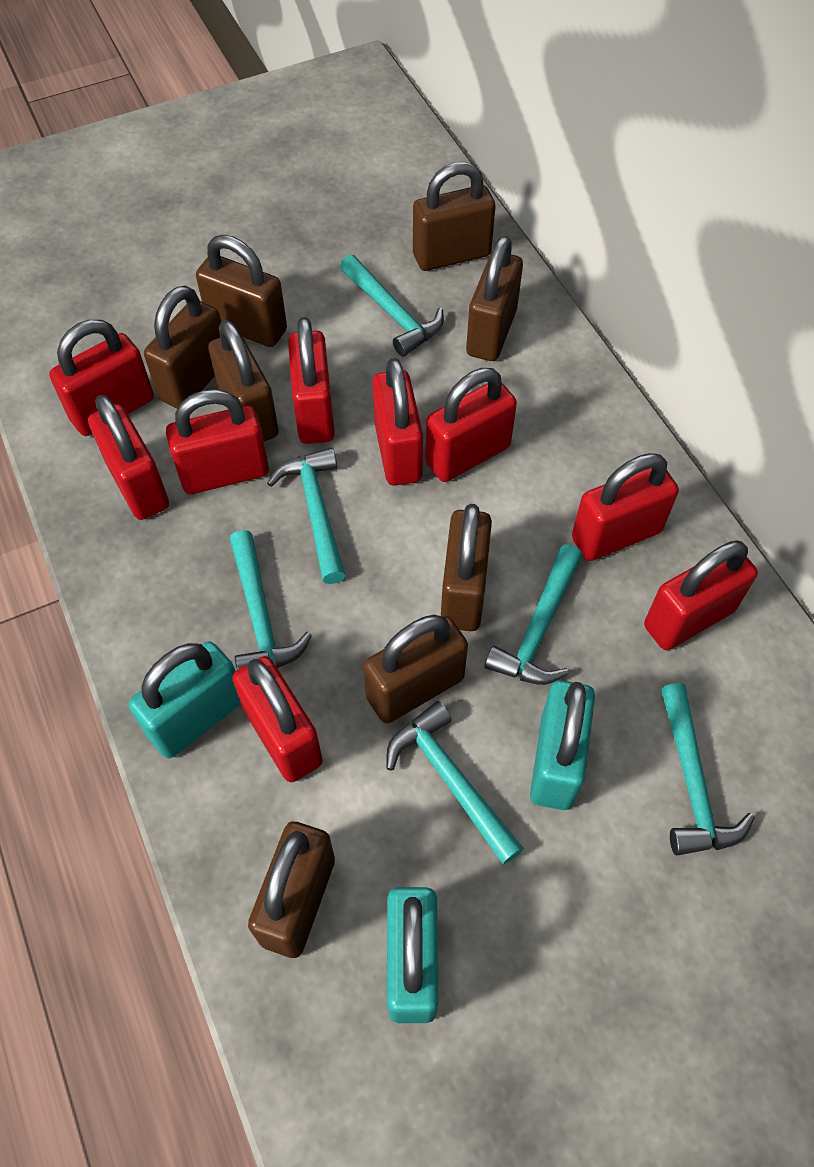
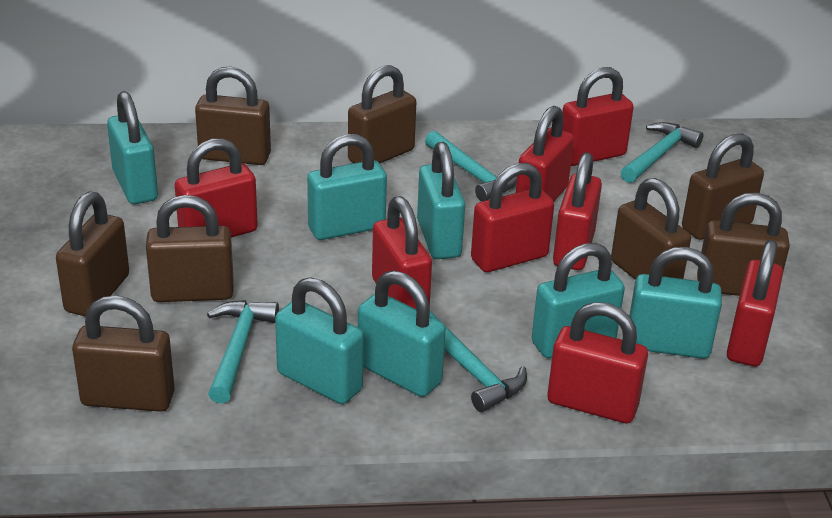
red padlock: [49,320,154,436] [88,395,169,520] [166,389,269,494] [232,656,323,782] [288,317,335,444] [373,358,423,486] [425,368,517,482] [572,453,679,561] [644,541,758,650] = 9 -> [175,138,258,238] [372,196,432,309] [471,163,554,272] [516,106,574,201] [548,302,648,424] [553,152,602,270] [562,67,634,166] [727,240,783,367] = 8
turquoise hammer: [230,530,312,670] [267,448,346,584] [340,255,444,356] [386,701,524,864] [484,544,582,685] [661,683,755,856] = 6 -> [207,300,279,403] [425,131,517,201] [429,311,527,412] [621,122,703,183] = 4
turquoise padlock: [129,641,241,758] [387,887,439,1023] [530,680,595,810] = 3 -> [107,91,158,204] [275,277,364,404] [307,134,387,240] [358,270,446,397] [417,142,465,259] [532,243,625,358] [629,247,722,359] = 7

